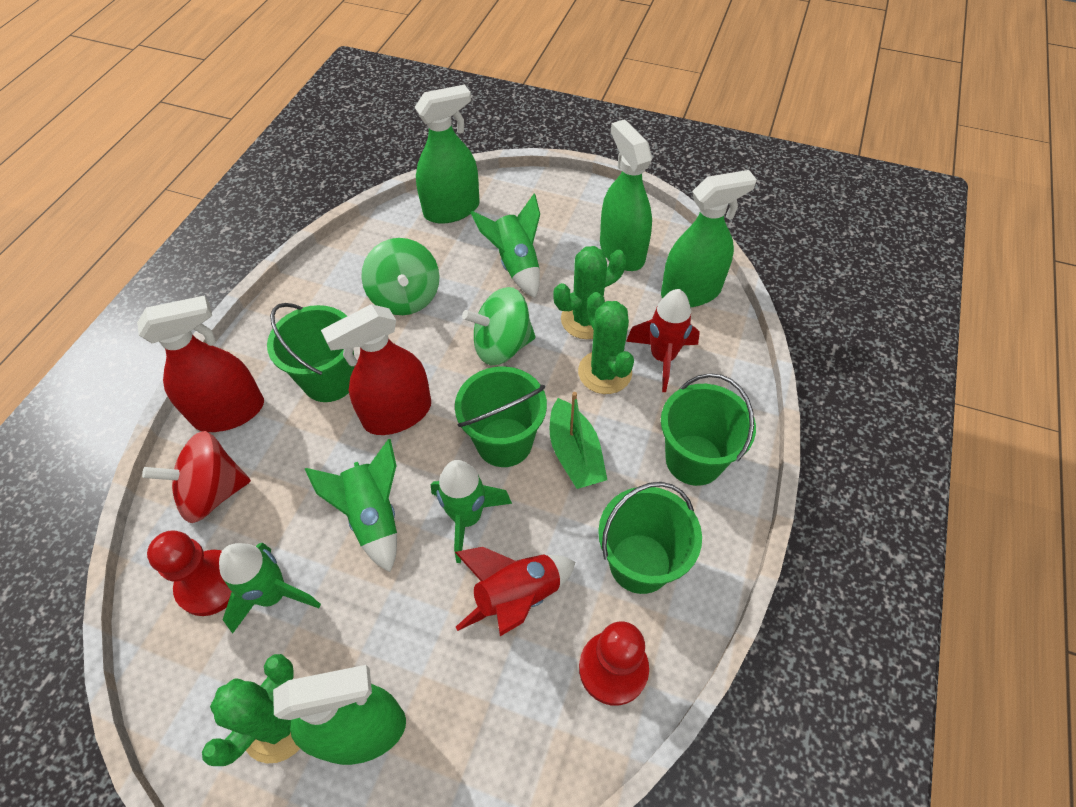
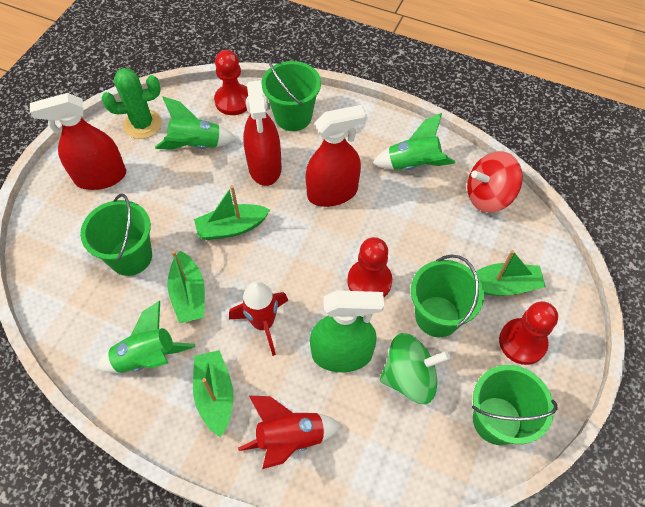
green boat: [550,392,607,489] = 1 -> [168,251,205,323] [193,350,234,437] [194,185,270,240] [476,250,546,296] = 4
green cactus: [202,654,300,766] [553,246,626,339] [578,292,634,394] = 3 -> [102,68,162,139] = 1
green rocket: [219,543,321,633] [305,439,397,572] [431,460,512,563] [471,193,540,298] = 4 -> [97,301,196,373] [155,97,237,150] [372,113,455,170] = 3
green spinning top: [361,238,440,315] [462,287,535,365] = 2 -> [380,333,450,404] = 1
green spray bottle: [273,665,406,765] [415,85,480,224] [600,119,652,271] [661,170,757,307] = 4 -> [310,290,384,372] = 1
red pawn: [147,530,232,616] [579,622,649,706] = 2 -> [214,50,248,115] [347,237,392,297] [499,301,558,365] = 3
red spray bottle: [137,295,264,432] [321,304,431,435] = 2 -> [30,93,126,190] [243,80,282,186] [305,105,366,207] = 3

